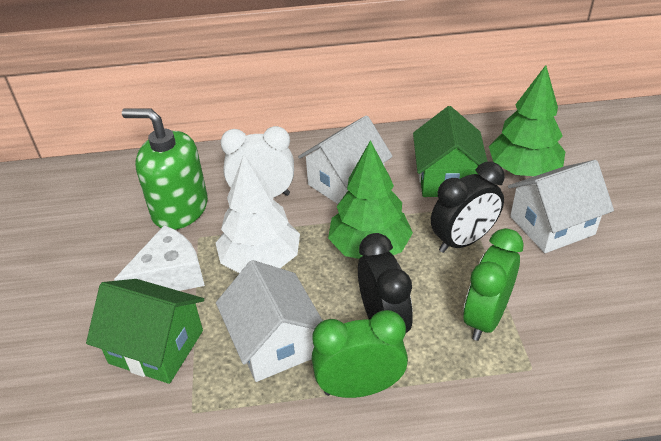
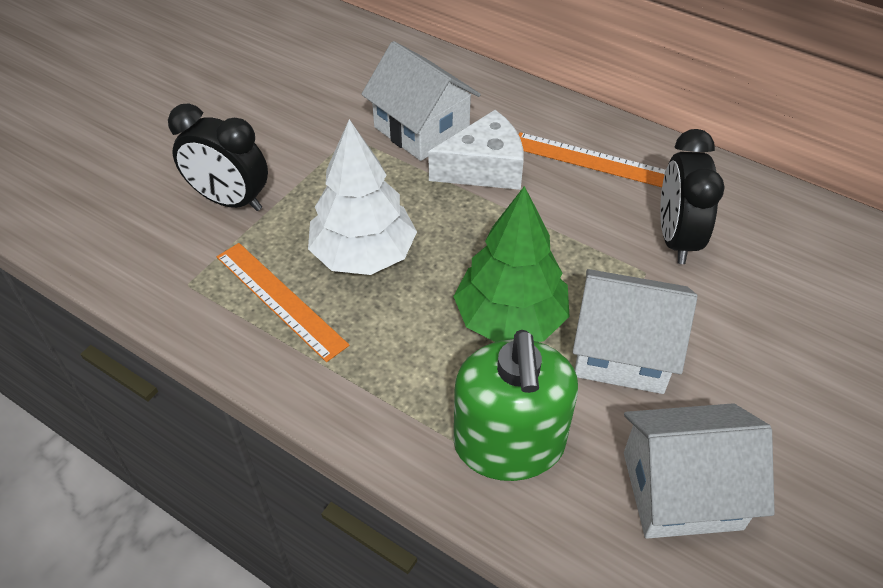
green clock: [312,310,408,398] [463,228,524,341] = 2 -> none = 0
green house: [86,279,204,384] [413,106,488,197] = 2 -> none = 0
green tree: [328,140,413,259] [489,65,565,176] = 2 -> [453,186,570,342] = 1
orange ruler: none = 0 -> [217,243,349,362] [519,132,666,187] = 2
white clock: [220,126,294,197] = 1 -> none = 0

